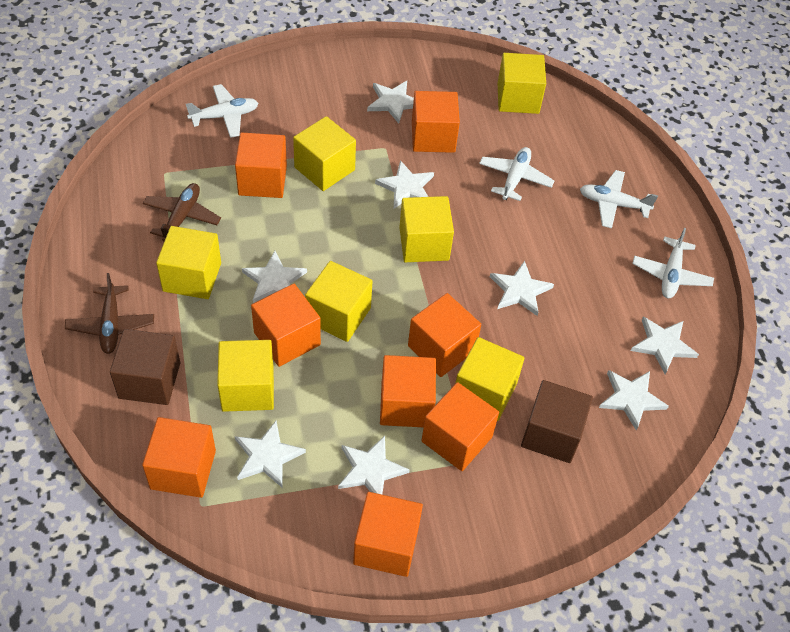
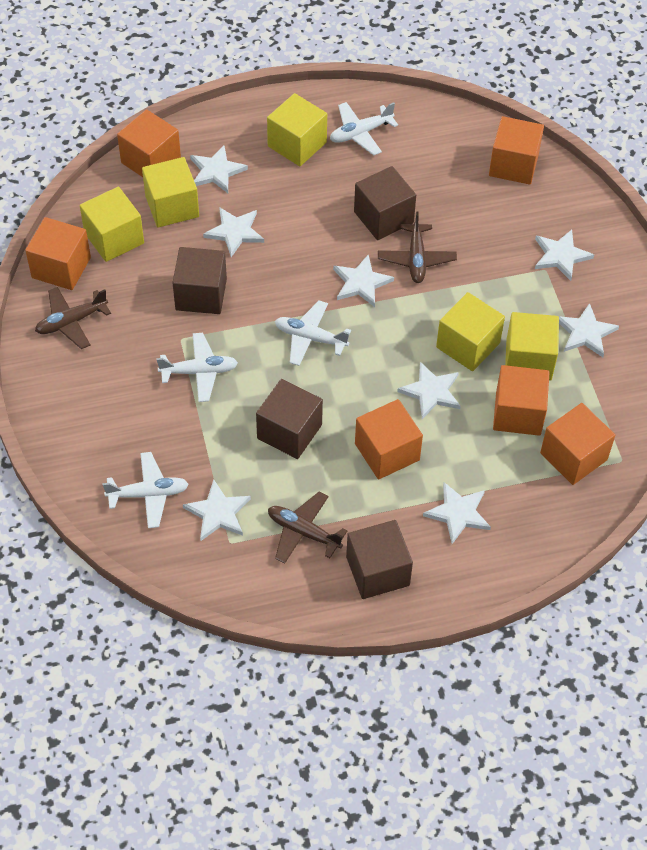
brown cube: [110,329,180,405] [521,380,593,463] = 2 -> [172,247,227,314] [256,379,323,459] [346,520,413,599] [354,166,416,240] = 4
brown plane: [65,273,154,354] [143,183,221,241] = 2 -> [35,287,111,349] [268,491,347,564] [378,211,457,283] = 3
orange cube: [142,417,216,498] [235,133,287,198] [251,284,321,367] [353,492,423,577] [380,355,436,427] [408,293,481,377] [412,91,460,153] [421,382,499,471] = 8 -> [25,217,91,290] [117,109,181,177] [355,399,423,479] [489,116,544,185] [493,365,550,436] [540,403,615,485] = 6
yellow cube: [156,226,221,299] [217,340,274,412] [293,116,356,191] [305,261,373,342] [399,196,454,262] [455,337,524,421] [497,53,546,114] = 7 -> [80,187,144,262] [142,157,199,228] [267,93,327,166] [436,292,505,371] [505,312,559,380] = 5

